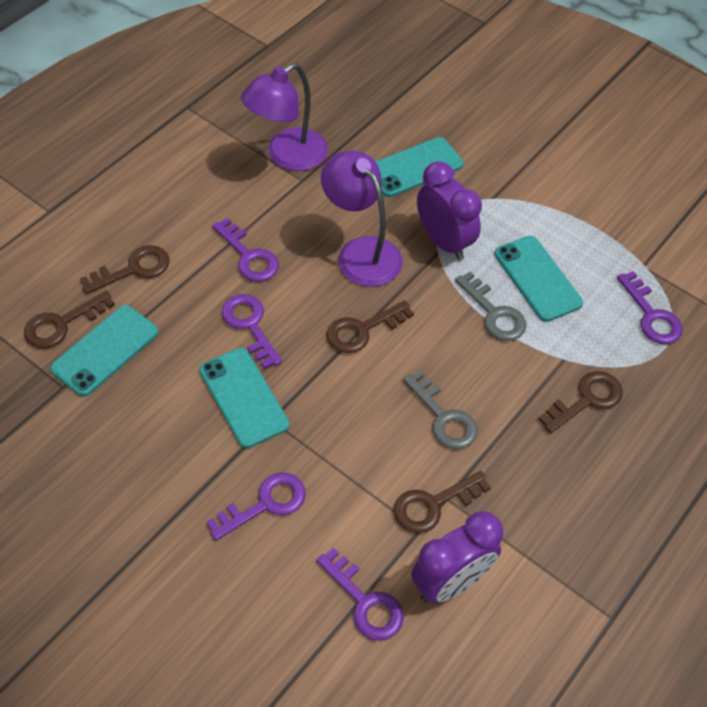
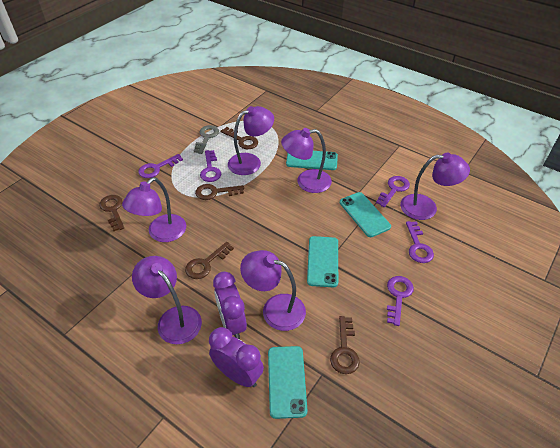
grey key: [403,370,478,449] [455,271,527,341] = 2 -> [194,125,219,154] = 1
purple lamp: [241,63,328,171] [321,151,402,287] = 2 -> [122,178,186,242] [132,256,202,344] [228,106,274,175] [240,250,306,331] [281,128,332,193] [400,153,470,220] = 6

